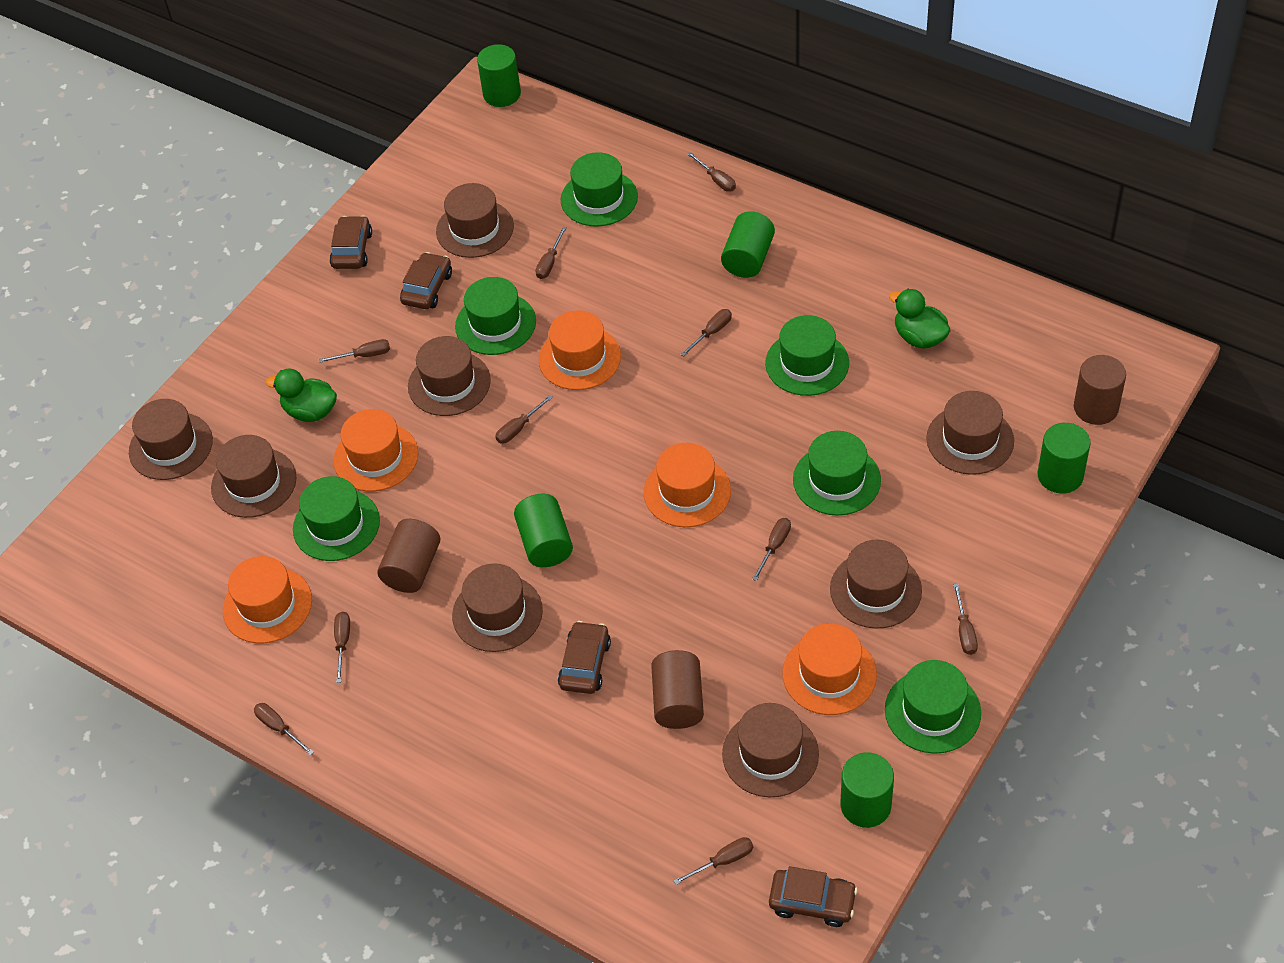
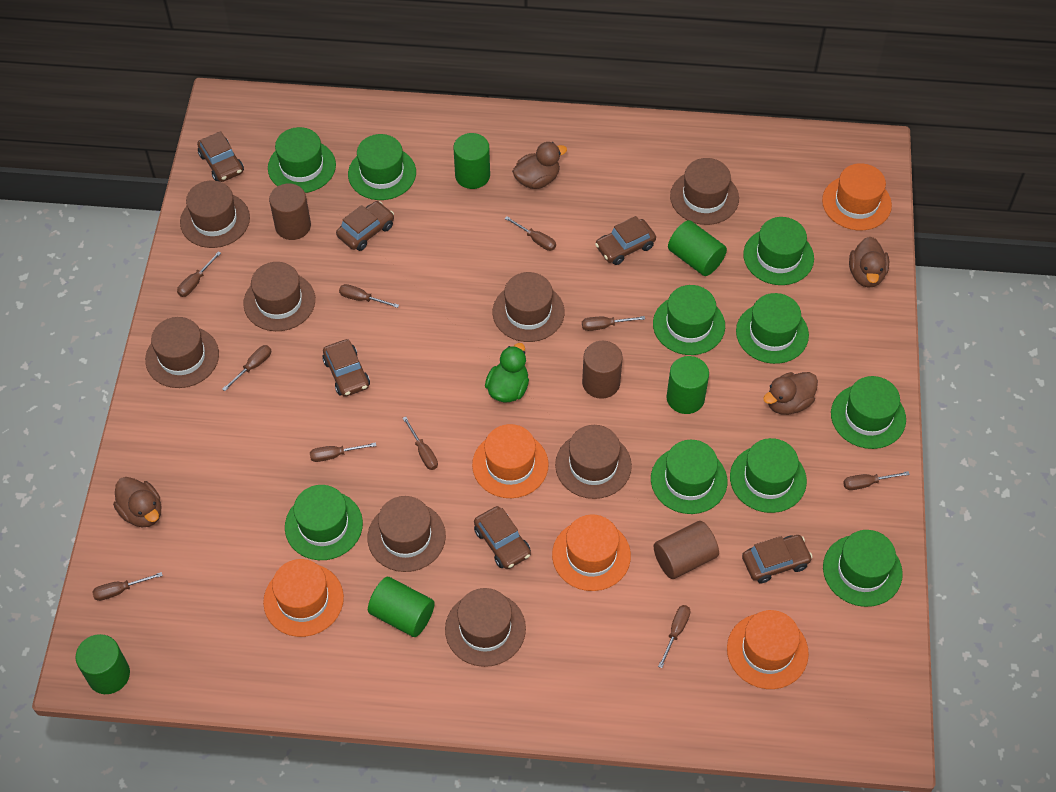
brown car: [329,216,372,269] [400,252,452,309] [558,621,611,694] [769,866,858,927] = 4 -> [197,131,244,182] [322,339,370,397] [336,201,394,251] [474,506,531,569] [595,216,656,265] [742,535,812,583] = 6
brown duck: none = 0 -> [113,477,161,527] [512,142,567,189] [763,372,818,415] [849,237,889,288] = 4
green duck: [266,369,337,422] [889,289,950,349] = 2 -> [485,343,529,402] = 1
green hat: [293,476,380,561] [455,277,536,355] [561,152,638,227] [765,315,849,396] [793,431,881,516] [885,660,981,754] = 6 -> [268,127,336,193] [285,485,363,560] [348,134,416,200] [651,440,727,514] [653,285,725,355] [730,438,807,513] [736,293,809,364] [743,217,814,285] [823,530,903,607] [831,376,906,449] = 10

